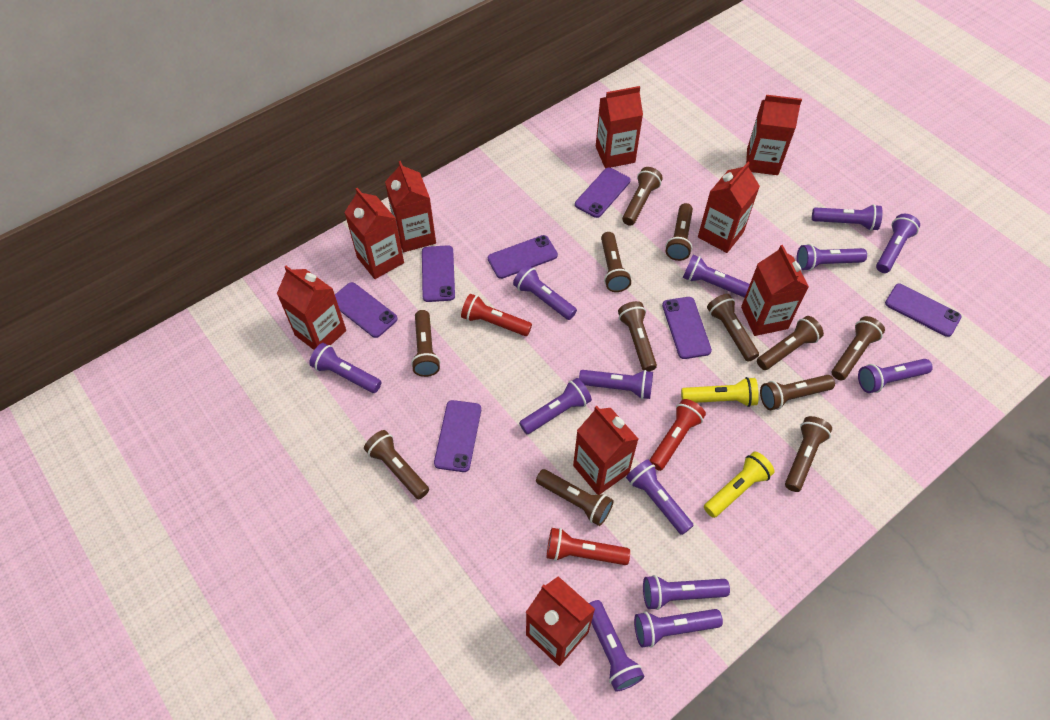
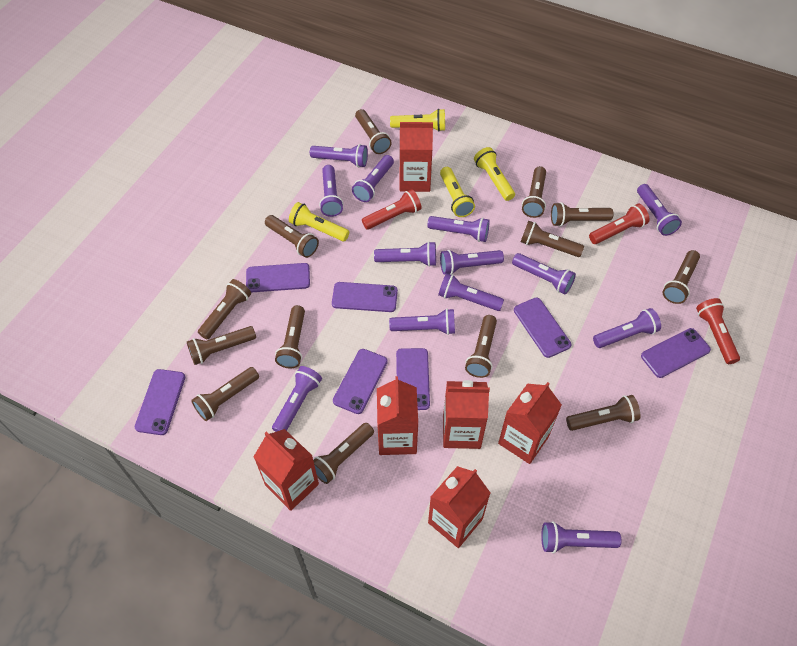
brown flashlight: [364,430,429,500] [411,310,440,377] [536,469,614,526] [601,232,631,292] [618,301,657,371] [622,167,663,226] [665,203,693,261] [707,294,759,362] [757,316,824,370] [760,375,835,410] [785,416,832,492] [832,316,885,381] = 12 -> [187,326,256,365] [191,367,259,421] [198,279,251,339] [265,215,319,258] [275,305,305,369] [313,423,374,484] [355,109,392,154] [465,315,497,378] [521,221,584,257] [522,166,546,218] [551,202,613,227] [566,395,641,431] [663,250,700,304] = 13
red carton: [277,266,346,350] [344,188,404,279] [385,161,436,252] [526,576,595,666] [573,406,638,495] [596,86,643,169] [698,162,760,253] [741,245,809,336] [746,95,802,175] = 9 -> [253,429,319,511] [377,376,418,455] [399,122,433,192] [428,466,490,548] [443,380,490,449] [498,382,562,464] = 6
yellow flashlight: [681,377,759,407] [704,451,775,518] = 2 -> [289,202,349,241] [390,109,445,132] [440,167,475,217] [474,147,515,201] = 4

